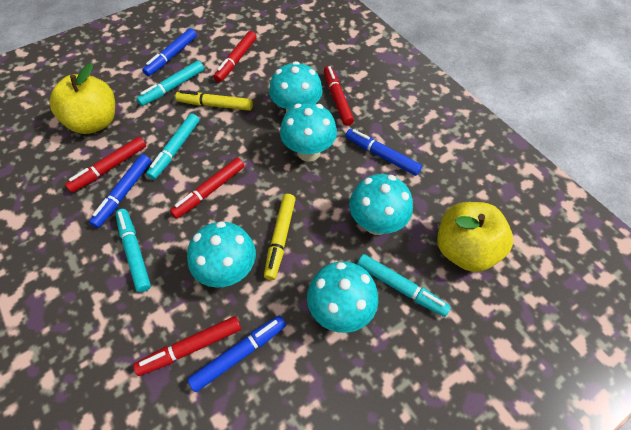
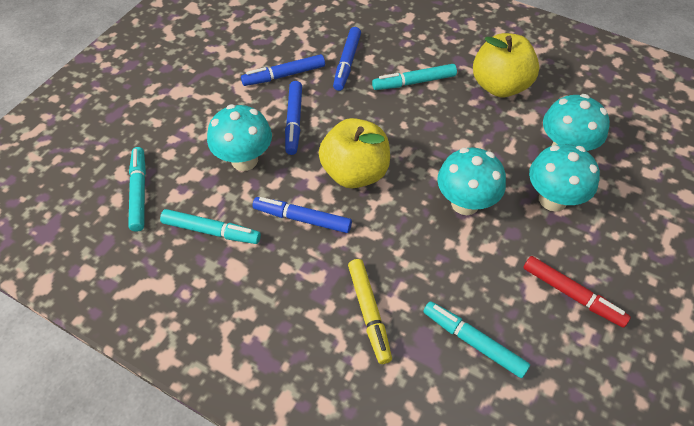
red marker: [65,137,146,193] [133,316,241,376] [170,157,245,219] [213,31,257,82] [324,66,354,126] = 5 -> [523,256,631,328] = 1
turquoise mushroom: [187,221,256,288] [269,61,323,113] [280,103,337,162] [307,261,378,333] [349,174,413,235] = 5 -> [207,104,272,171] [437,147,506,215] [529,144,600,212] [543,94,610,151] = 4
yellow marker: [175,90,253,111] [264,194,296,280] = 2 -> [348,259,392,364] = 1

